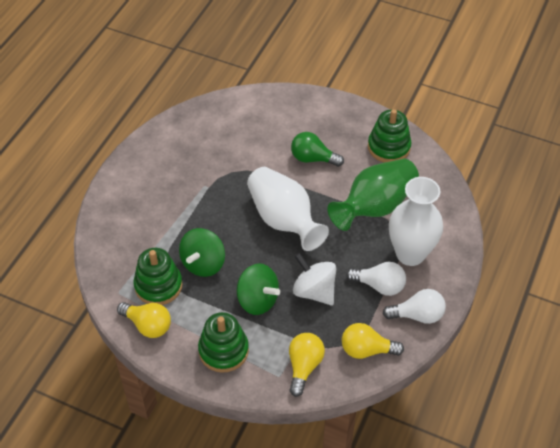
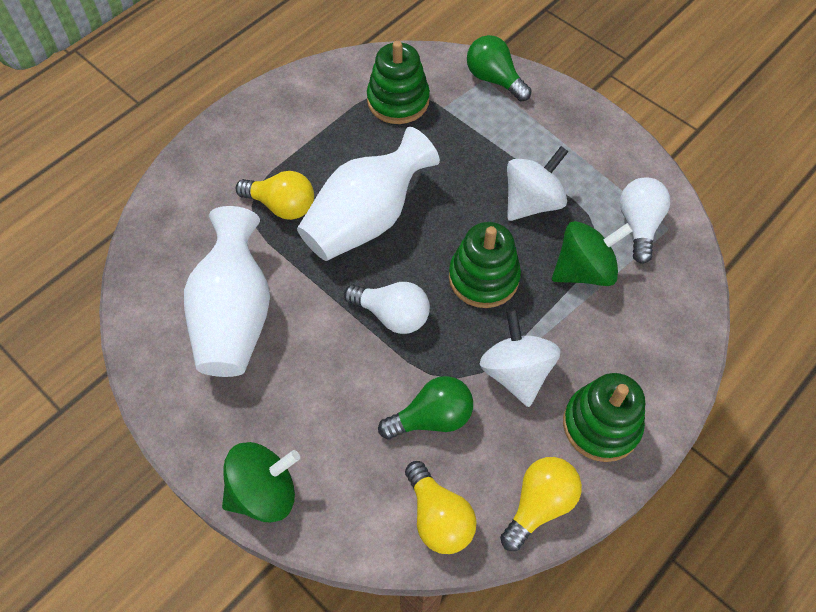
green light bulb: [291,132,344,167] = 1 -> [378,376,473,439] [467,35,532,102] = 2
green vase: [327,159,419,231] = 1 -> none = 0
white spinning top: [293,253,336,305] = 1 -> [480,309,561,407] [507,146,568,221] = 2

